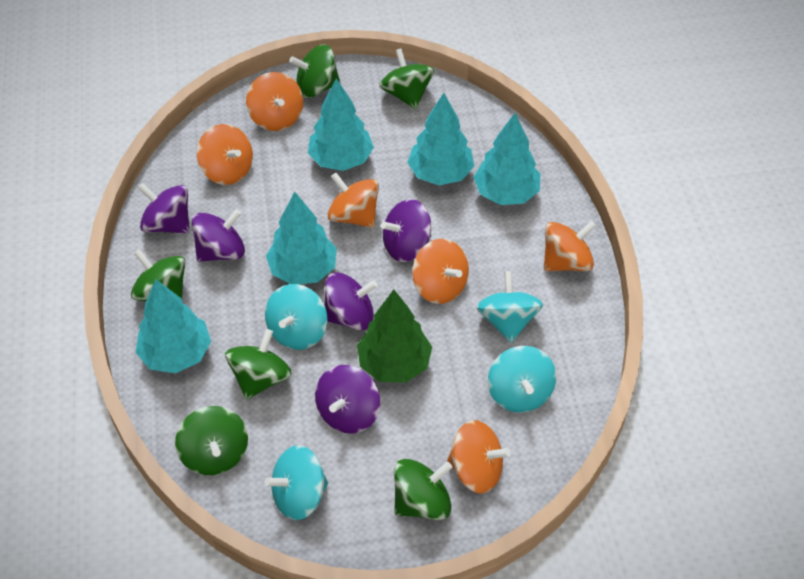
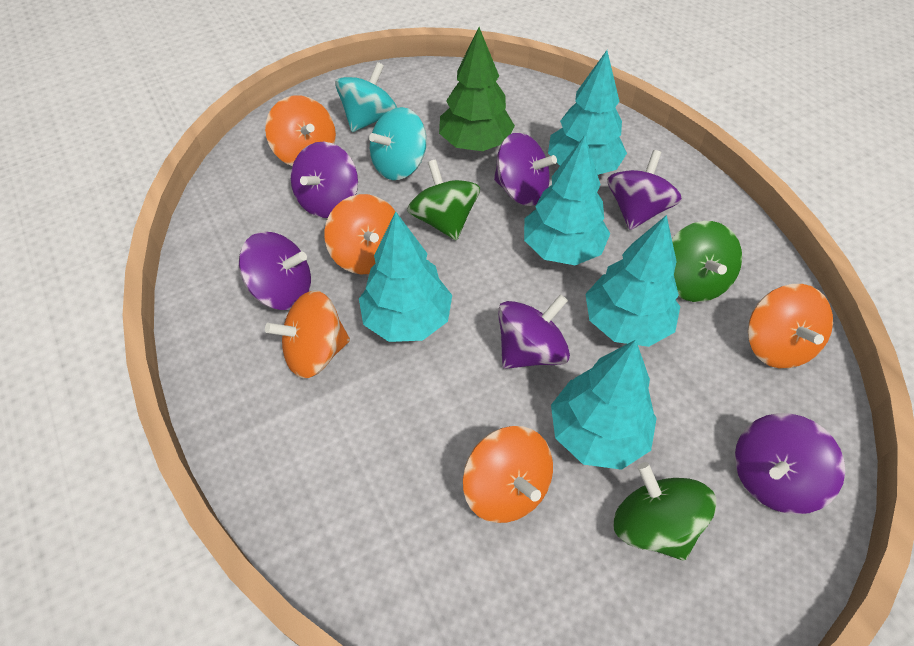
green spinning top: [131,249,185,301] [175,406,248,475] [225,329,291,400] [289,45,340,98] [379,48,434,109] [394,459,452,520] = 6 -> [407,159,480,241] [613,462,716,561] [672,221,742,302] = 3
orange spinning top: [197,124,253,185] [246,72,303,131] [327,173,379,228] [412,239,469,304] [447,420,511,493] [544,221,596,271] = 6 -> [265,95,336,166] [265,290,350,379] [324,194,396,274] [463,426,553,523] [748,284,833,369] = 5
purple spinning top: [138,183,189,234] [191,209,245,262] [315,365,380,434] [324,272,378,331] [381,199,431,262] = 5 -> [239,231,311,310] [291,142,358,218] [494,133,557,206] [498,294,570,369] [607,150,682,230] [735,413,845,514] = 6
turquoise spinning top: [265,284,327,350] [265,445,328,520] [476,271,543,343] [488,346,556,413] = 4 -> [335,62,397,132] [369,107,427,180] = 2

